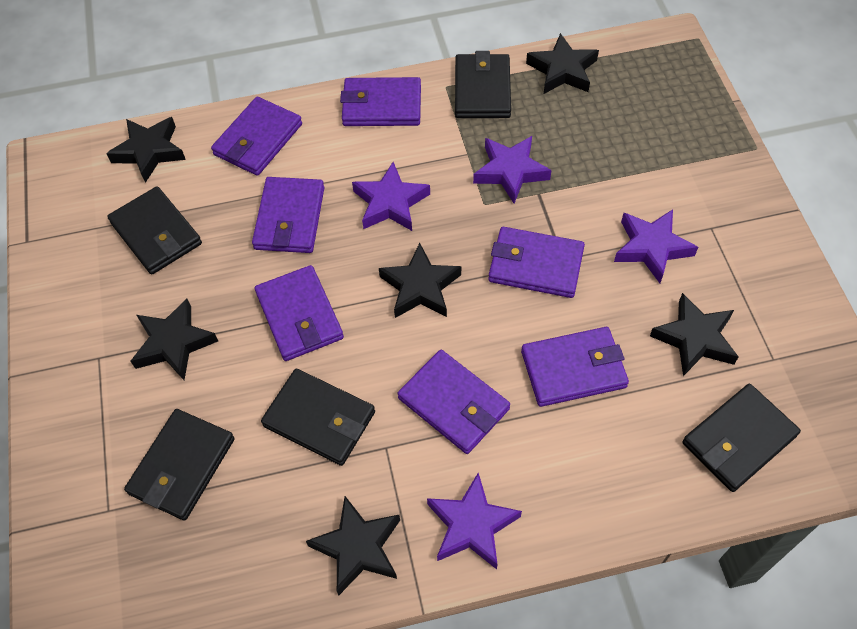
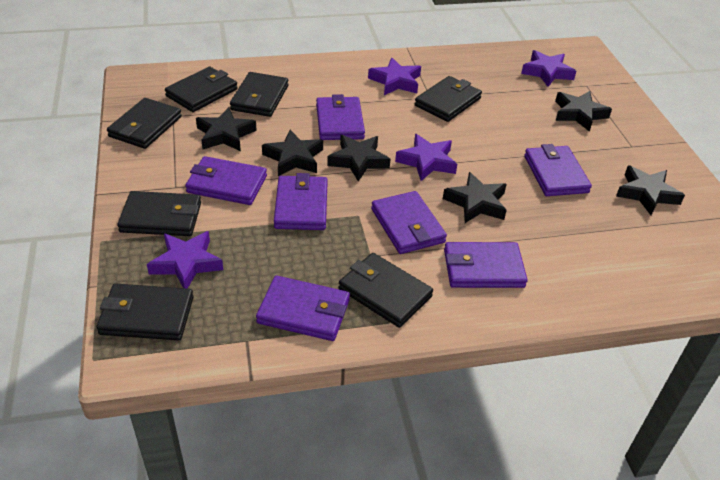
black wallet: [107,186,202,275] [124,409,235,521] [261,369,375,466] [455,51,511,118] [682,384,801,492] = 5 -> [96,283,194,340] [107,98,182,149] [117,191,201,236] [165,67,238,112] [230,72,289,117] [339,253,433,328] [415,76,482,122] = 7

